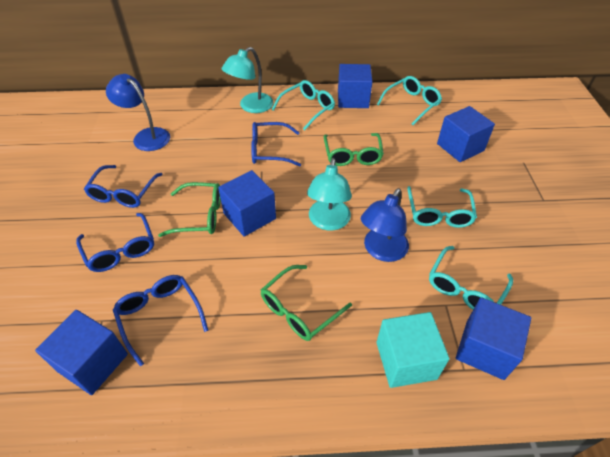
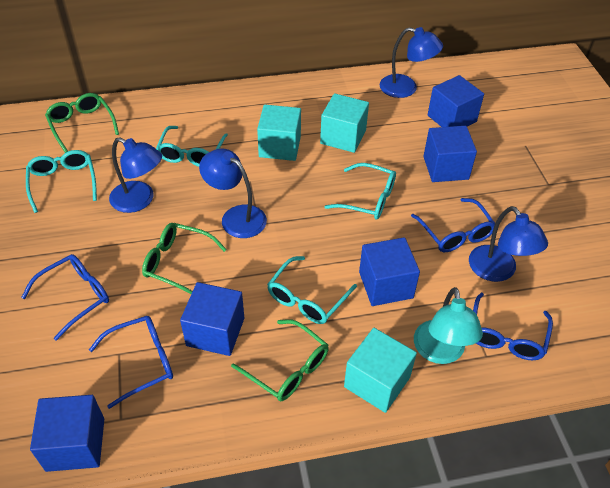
blue lamp: [106,74,170,151] [361,188,409,262] = 2 -> [109,137,162,213] [199,148,267,238] [380,27,443,98] [469,206,548,282] = 4
turquoise cube: [376,312,449,388] = 1 -> [257,105,301,161] [320,93,369,153] [344,328,417,413] = 3
turquoise lamp: [222,47,274,113] [307,158,352,231] = 2 -> [414,287,483,364] = 1

